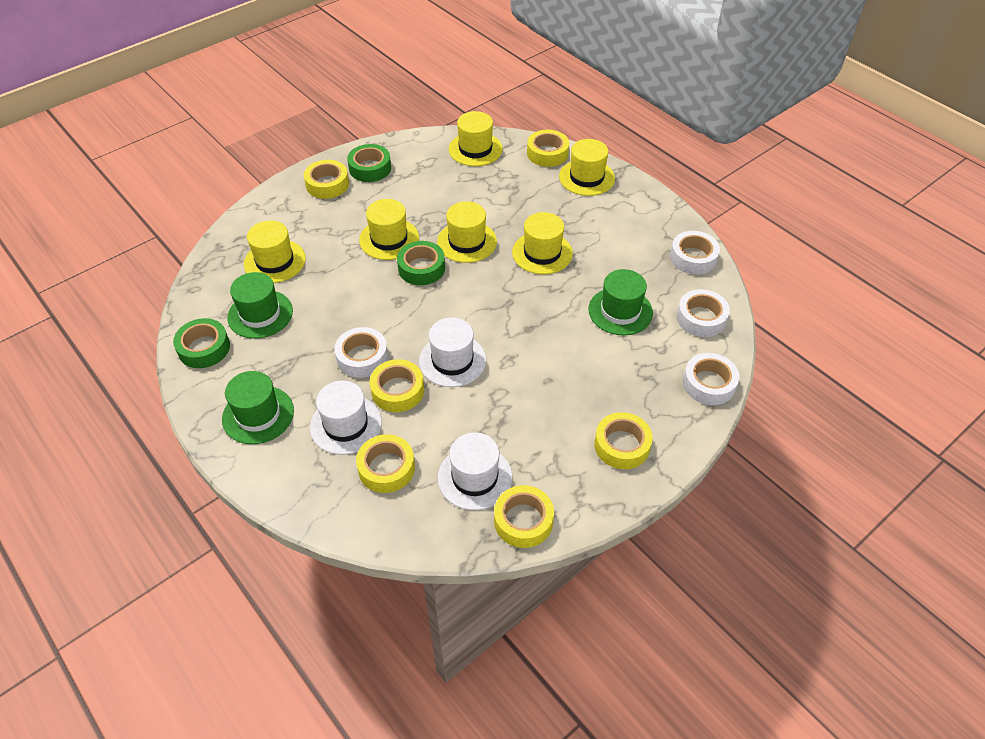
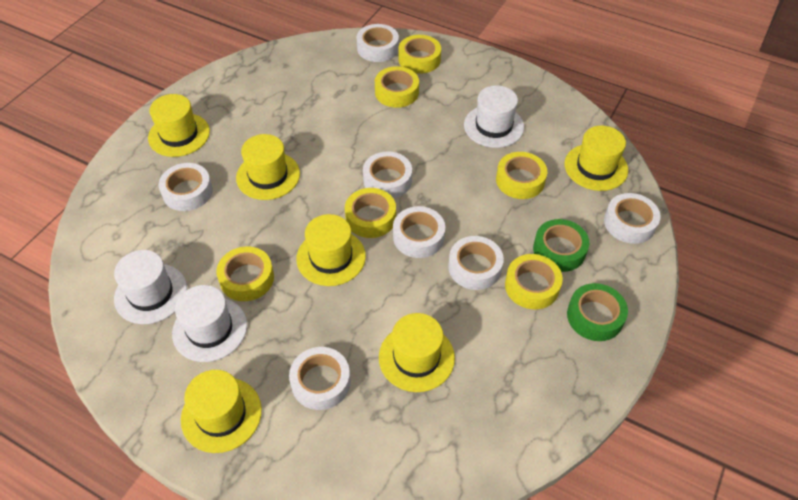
green hat: [222,371,294,444] [227,272,293,339] [588,269,653,336] = 3 -> none = 0
green tape: [173,318,230,368] [347,144,391,182] [397,241,445,285] = 3 -> [533,219,589,272] [567,283,628,341] = 2
white tape: [334,327,388,378] [670,231,720,275] [677,289,730,337] [683,353,740,405] = 4 -> [158,163,213,211] [289,347,351,410] [356,24,399,62] [363,151,412,198] [393,206,445,258] [448,236,504,290] [604,193,661,244] = 7

